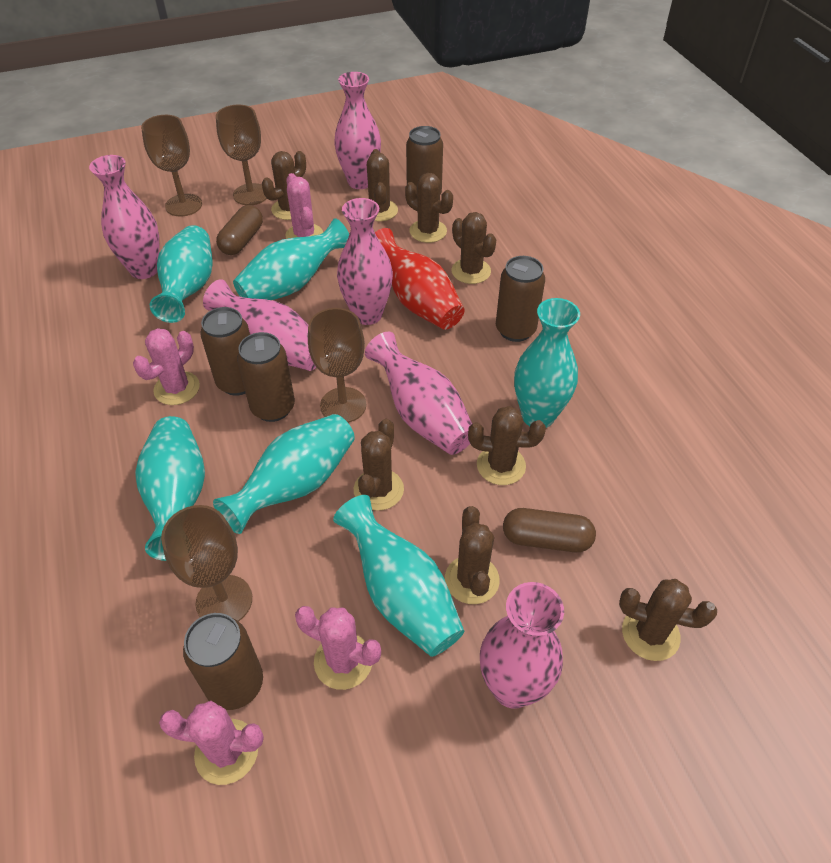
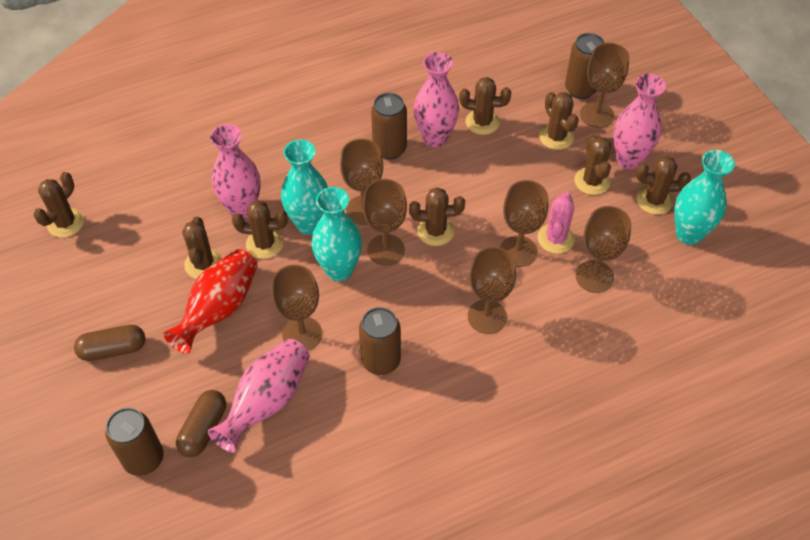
brown can: [183,613,263,710] [200,307,250,396] [237,332,295,422] [406,126,443,194] [496,256,545,342] = 5 -> [106,408,164,476] [359,307,401,375] [371,93,407,160] [565,33,605,99] = 4
brown goblet: [141,115,202,216] [161,505,252,621] [216,104,267,205] [308,308,366,423] = 4 -> [271,265,322,350] [340,139,383,225] [363,179,407,266] [468,247,516,334] [500,180,548,267] [576,206,631,293] [580,43,629,128] = 7
pink cactus: [133,328,200,405] [159,701,264,785] [285,173,323,239] [295,606,381,690] = 4 -> [537,192,575,254] = 1
pink vase: [89,155,159,279] [203,279,316,371] [334,72,381,189] [337,198,393,325] [365,332,472,455] [480,582,564,709] = 6 -> [208,339,310,453] [210,124,261,219] [413,52,459,148] [613,74,666,169] = 4
turquoise vase: [135,416,205,561] [150,225,213,323] [213,414,354,534] [233,218,349,300] [333,495,464,657] [514,298,580,428] = 6 -> [281,140,328,235] [311,187,362,281] [674,150,735,245] = 3

